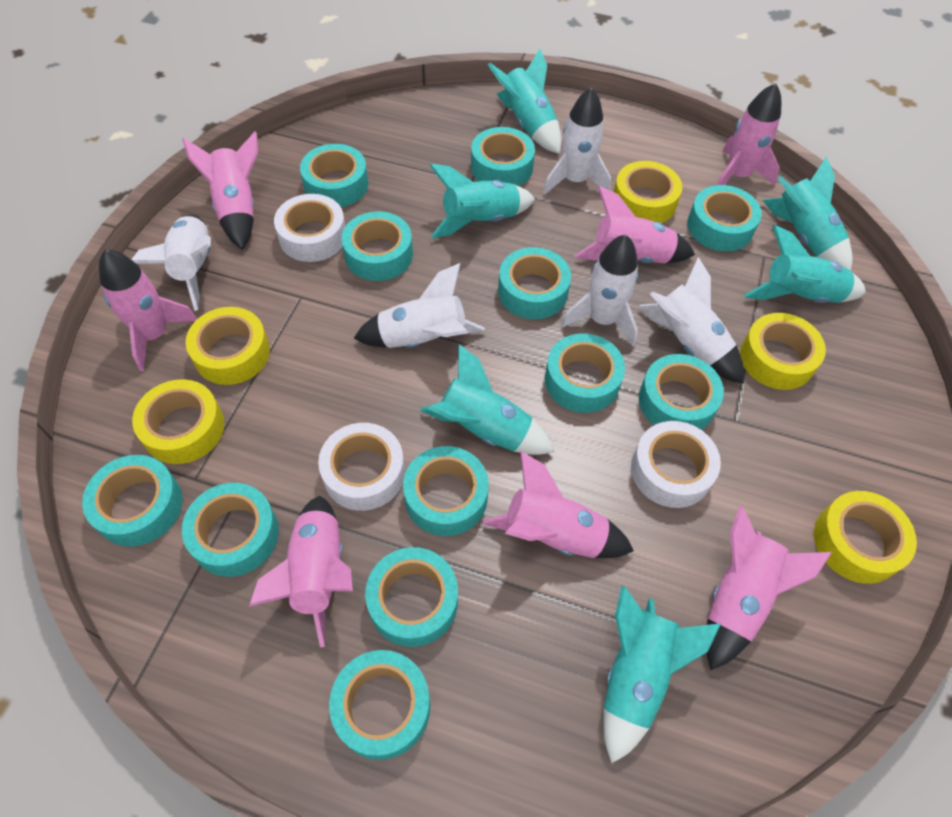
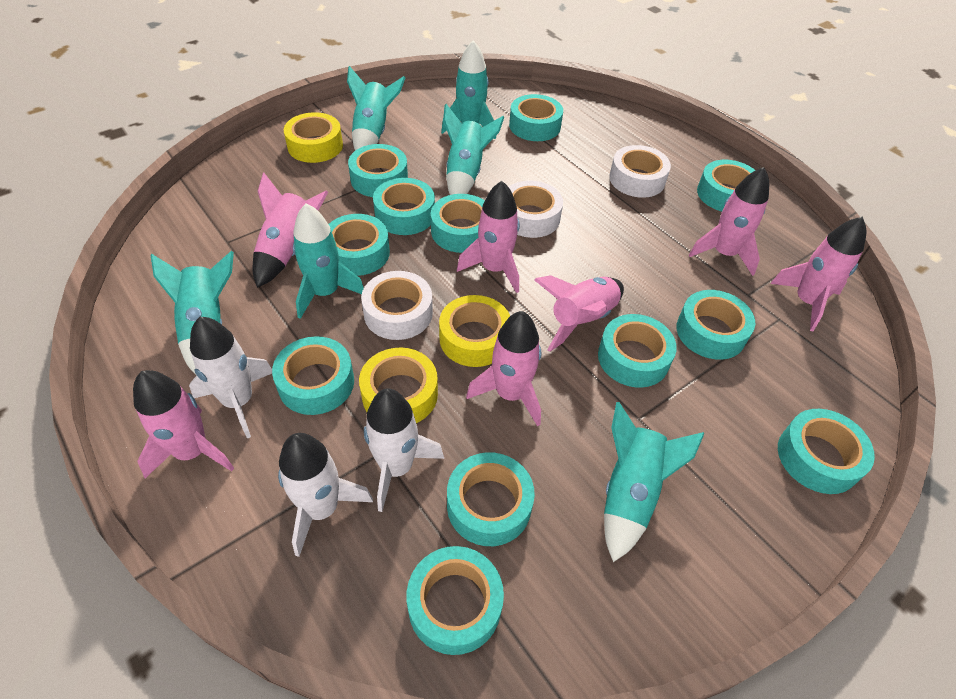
white rocket: [131,214,211,311] [354,263,485,348] [543,87,611,194] [561,234,638,346] [639,257,744,384] = 5 -> [189,317,272,438] [278,433,373,557] [364,388,444,512] = 3
yellow tape: [132,379,225,464] [185,307,270,385] [614,161,682,223] [740,313,826,390] [814,491,917,584] = 5 -> [284,112,343,163] [359,347,438,423] [439,295,510,367] = 3

